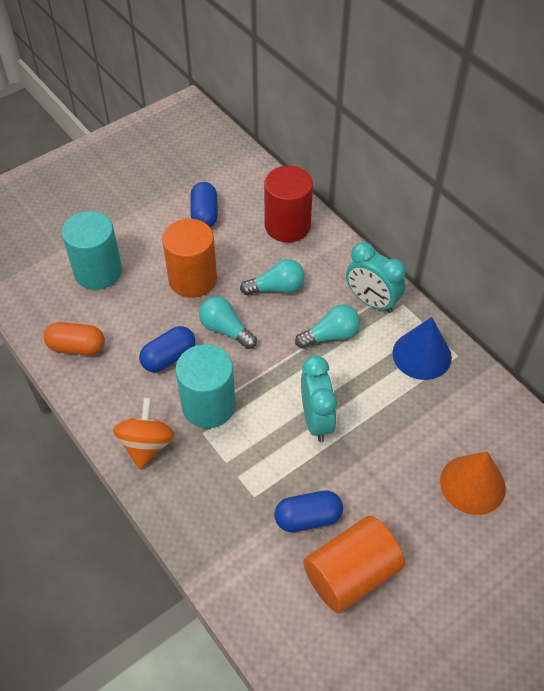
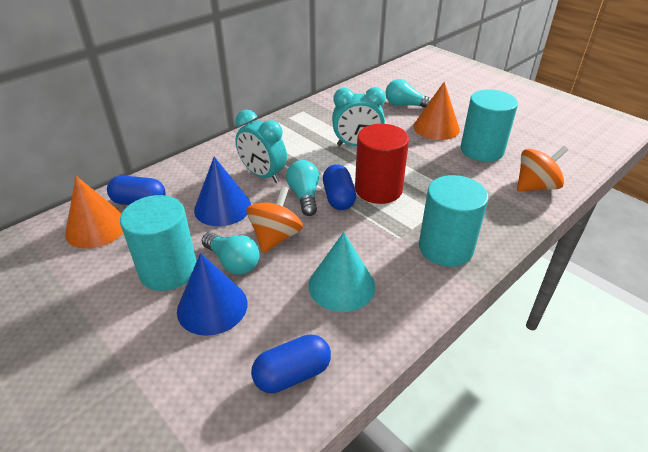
blue cone: [392,317,452,380] = 1 -> [177,253,248,336] [194,157,251,226] = 2
orange capsule: [44,322,105,355] = 1 -> none = 0
orange cone: [440,451,506,515] = 1 -> [65,176,123,249] [413,82,460,140] = 2
orange cylinder: [162,219,217,298] [303,516,405,613] = 2 -> none = 0
orange spinning top: [113,397,175,470] = 1 -> [246,186,303,253] [517,146,568,192] = 2
turquoise cone: none = 0 -> [308,232,375,312] = 1
turquoise cylinder: [62,211,122,290] [175,344,236,428] = 2 -> [120,195,197,291] [419,175,489,267] [460,89,518,162] = 3

